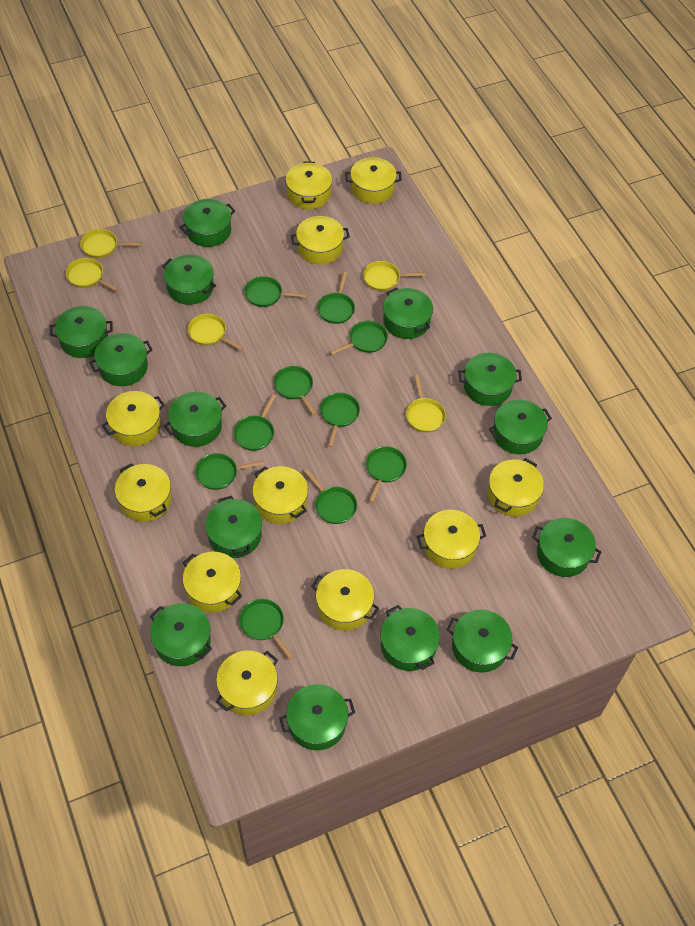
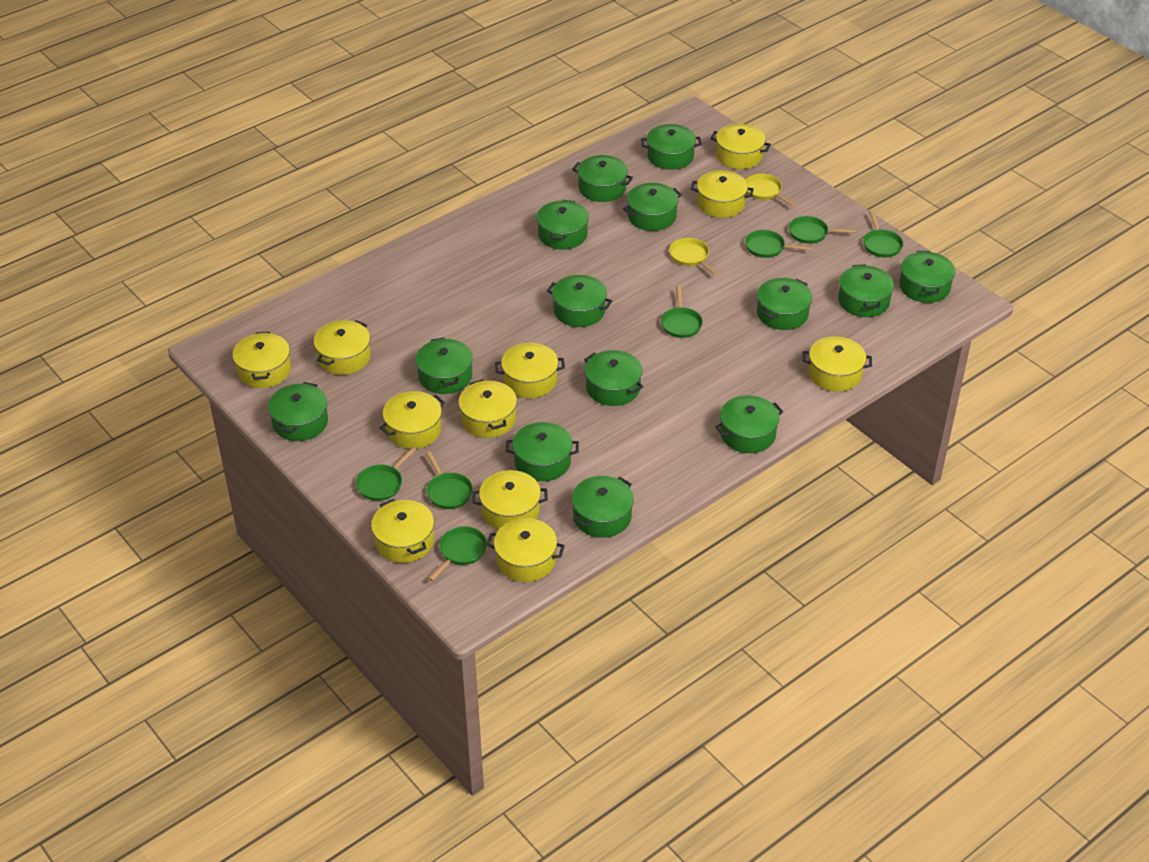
green pan: [195,453,265,490] [234,394,276,451] [239,599,294,659] [244,276,307,307] [274,366,317,416] [304,469,357,524] [317,272,355,324] [320,393,360,447] [330,321,388,355] [366,446,407,503] = 10 -> [356,447,416,501] [426,451,473,509] [428,526,487,581] [661,286,703,338] [745,230,812,258] [789,216,856,244] [863,210,903,257] = 7
yellow pan: [66,258,119,292] [80,229,142,258] [188,314,243,350] [363,261,425,291] [406,375,446,432] = 5 -> [669,238,718,276] [746,174,796,207] = 2

